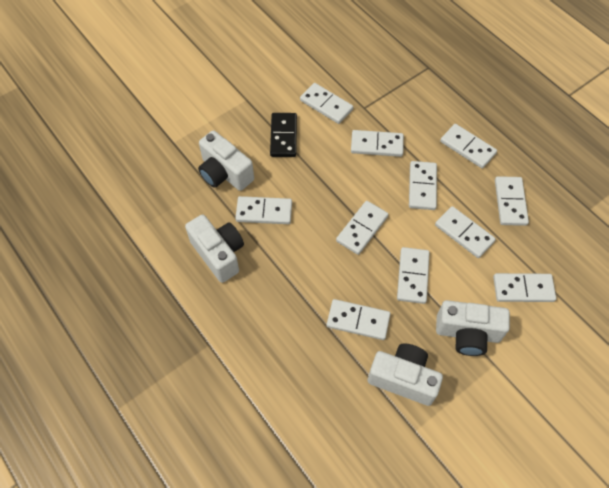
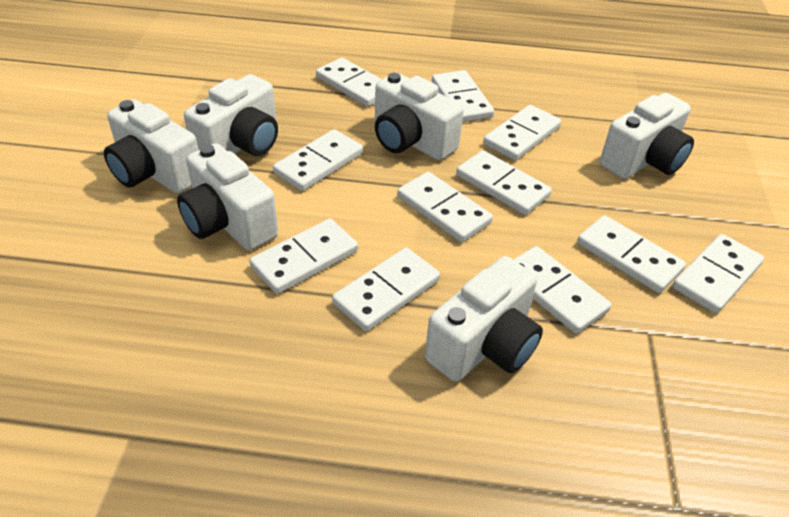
black domino: [270,113,297,157] = 1 -> none = 0
white camera: [185,215,244,283] [198,130,254,191] [368,343,443,406] [436,300,510,356] = 4 -> [104,100,198,194] [177,143,278,251] [184,74,278,156] [375,73,464,161] [425,256,543,382] [600,93,694,179] = 6

